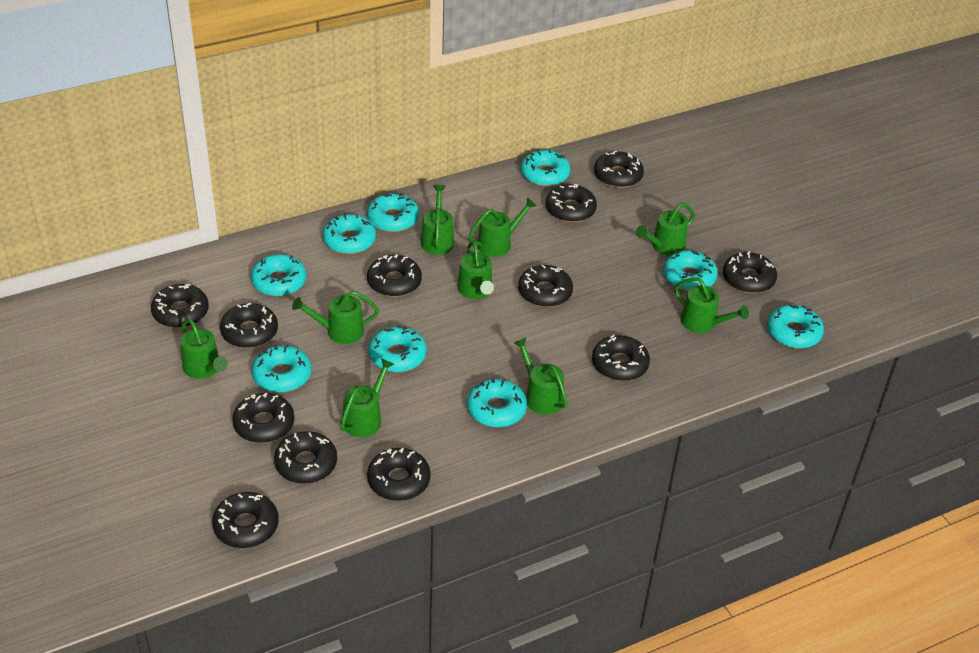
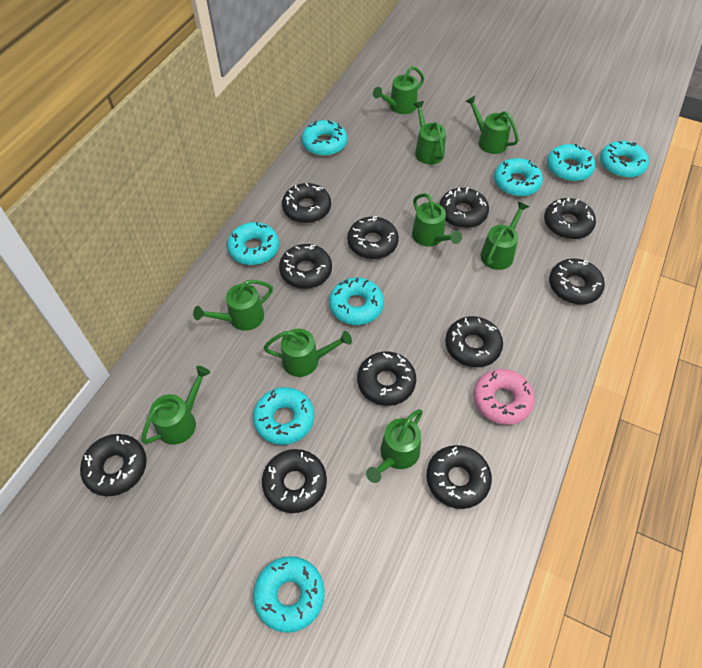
black donut: [151,284,209,328] [212,492,279,548] [220,303,278,348] [232,393,295,443] [274,431,337,484] [367,254,422,297] [367,448,431,501] [518,265,573,307] [546,184,597,222] [592,335,650,381] [594,151,644,188] [723,251,777,293] = 12 -> [80,434,147,496] [262,449,327,513] [279,244,332,289] [282,183,331,223] [347,216,399,259] [357,351,416,406] [426,445,492,509] [439,187,489,228] [445,316,503,367] [544,198,596,239] [549,258,605,305] = 11
pink donut: none = 0 -> [473,369,535,425] = 1
turquoise donut: [251,254,306,296] [252,345,311,392] [323,213,376,254] [367,192,419,232] [369,325,426,372] [467,378,527,427] [521,149,570,186] [663,250,718,291] [767,304,824,348] = 9 -> [227,222,279,265] [253,387,314,445] [253,556,325,633] [302,120,347,156] [329,278,384,325] [494,158,543,196] [547,144,595,182] [600,141,649,178] = 8

